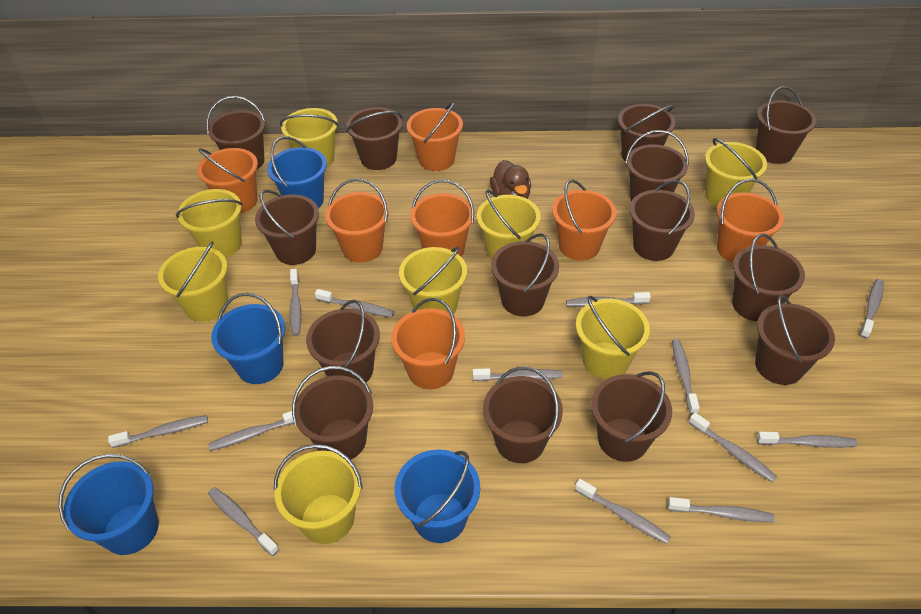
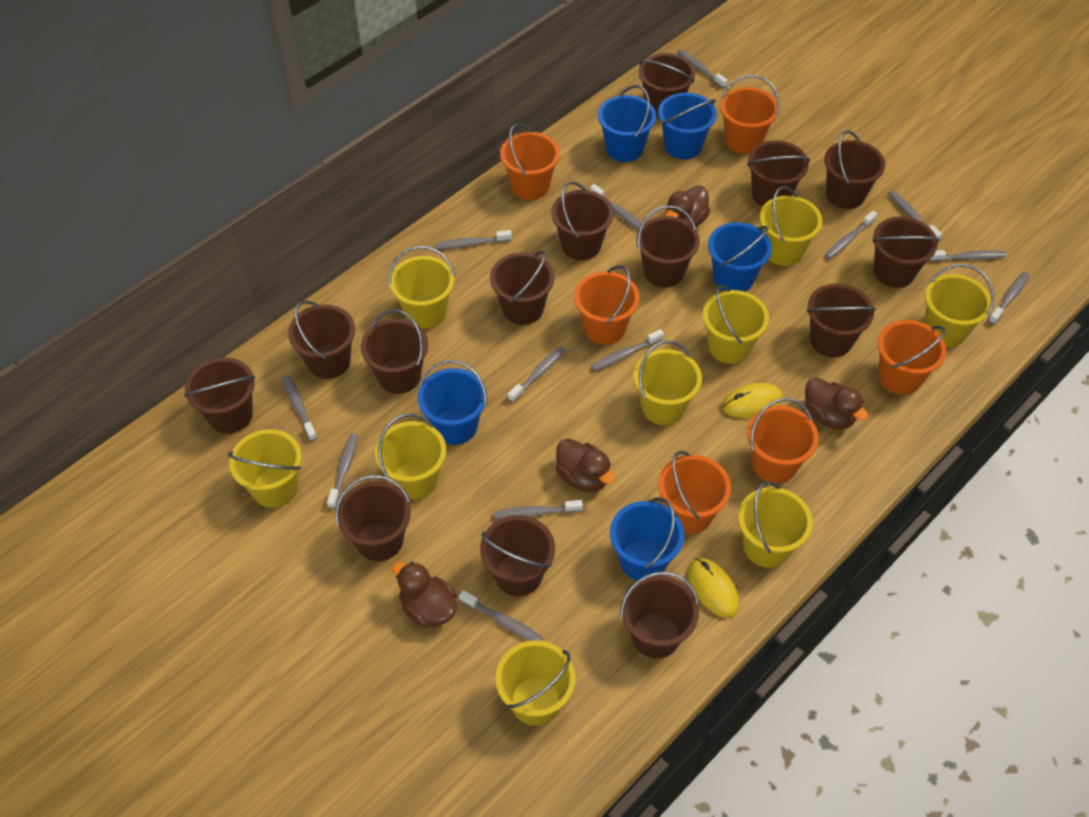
blue bucket: [58,454,159,555] [211,293,285,384] [267,136,327,208] [395,450,480,543] = 4 -> [418,360,487,445] [598,85,656,162] [610,498,684,581] [658,93,717,159] [708,222,772,292] = 5
brown duck: [490,160,531,199] = 1 -> [392,562,457,628] [556,438,615,493] [665,186,711,227] [805,377,868,429] = 4
orange bucket: [197,148,258,213] [325,178,389,263] [391,298,465,389] [407,101,463,171] [410,180,474,256] [552,179,616,261] [717,179,784,263] = 7 -> [500,123,560,200] [574,265,640,345] [658,451,731,534] [720,75,780,154] [747,398,819,483] [878,320,947,395] = 6
yellow bucket: [158,241,228,322] [176,189,243,258] [274,444,363,544] [280,108,339,167] [399,246,467,315] [477,189,541,260] [576,296,650,379] [705,138,767,207] = 8 -> [228,429,302,508] [375,413,446,500] [388,246,455,328] [495,640,576,726] [633,340,702,425] [703,285,769,364] [738,481,813,568] [759,186,822,266] [924,264,994,347] = 9
yellow mouse: none = 0 -> [688,558,739,618] [722,383,783,418] = 2

